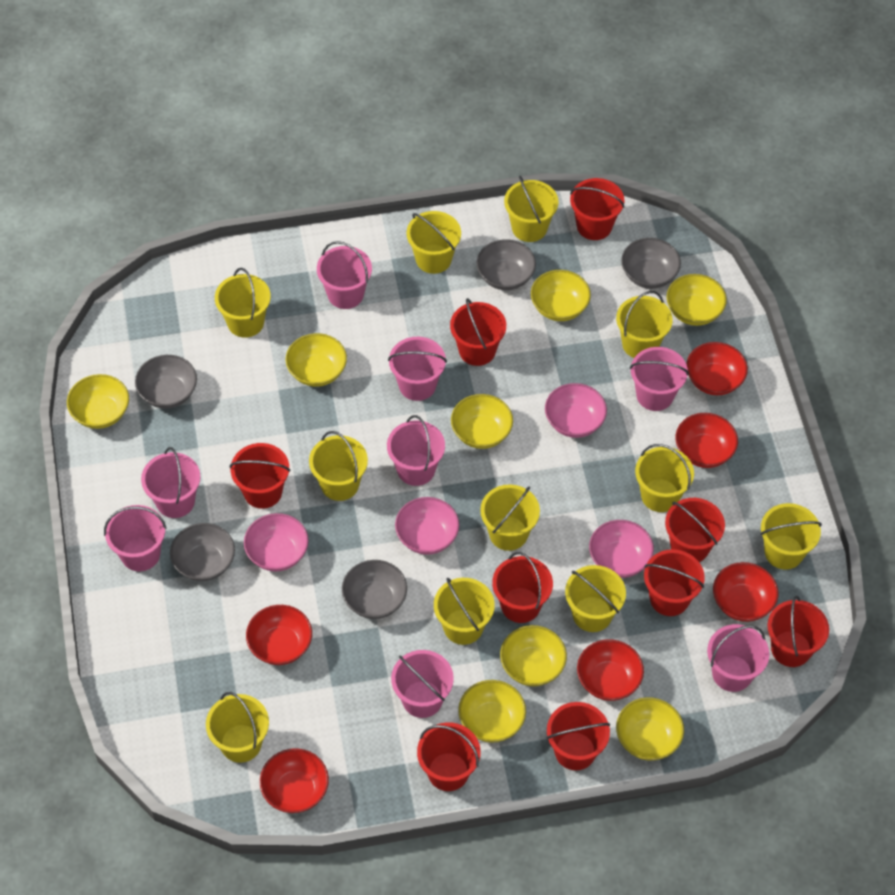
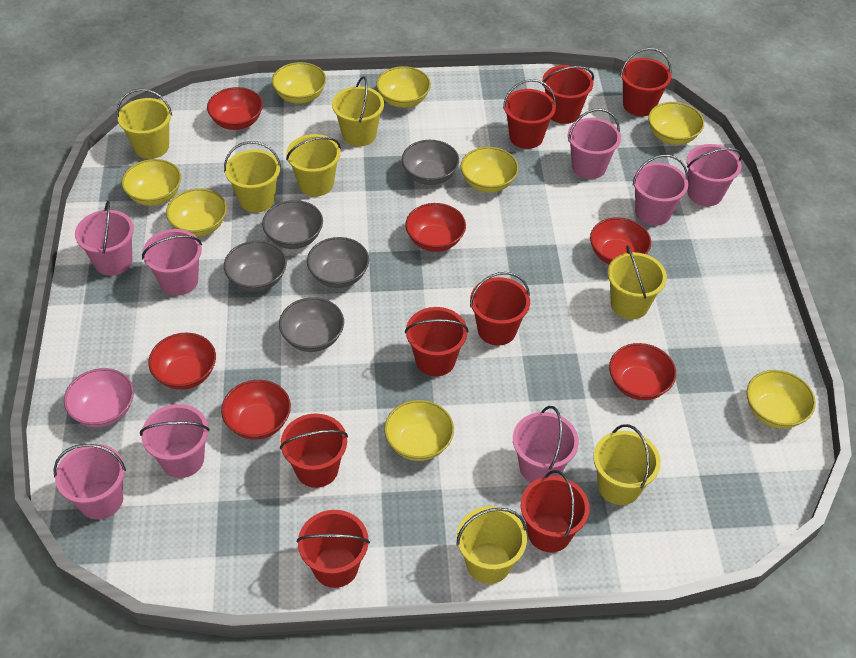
pink bowl: [244,513,309,571] [395,497,459,555] [545,383,607,438] [589,520,654,578] = 4 -> [64,368,134,428] = 1
red bucket: [230,443,290,509] [417,723,481,791] [450,298,506,366] [492,552,553,623] [546,702,610,770] [570,178,625,240] [644,549,705,616] [665,498,725,562] [767,595,829,667] = 9 -> [280,414,348,488] [297,510,370,588] [405,307,469,377] [470,272,530,346] [503,79,556,149] [521,470,590,553] [542,65,594,124] [620,48,671,116] = 8
yellow bucket: [206,692,269,763] [215,268,271,338] [309,431,368,501] [406,211,461,274] [434,578,495,645] [480,485,540,551] [504,176,558,242] [565,565,626,632] [616,291,673,358] [635,444,694,512] [760,503,822,570] = 11 -> [117,89,172,159] [224,141,281,213] [286,134,341,196] [332,76,384,147] [456,506,527,584] [593,424,661,505] [607,245,667,319] = 7

